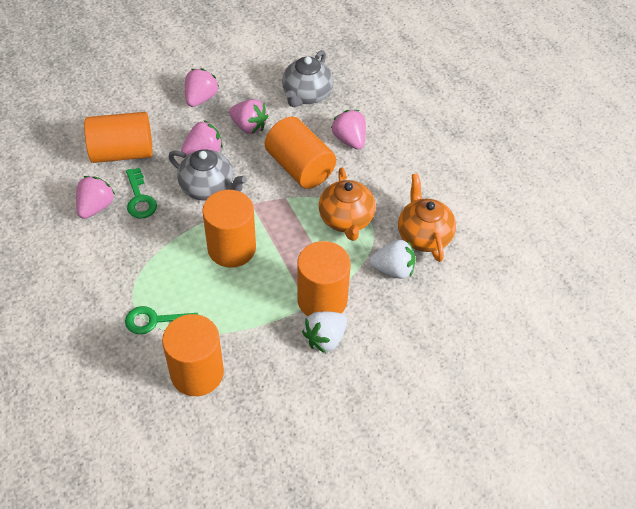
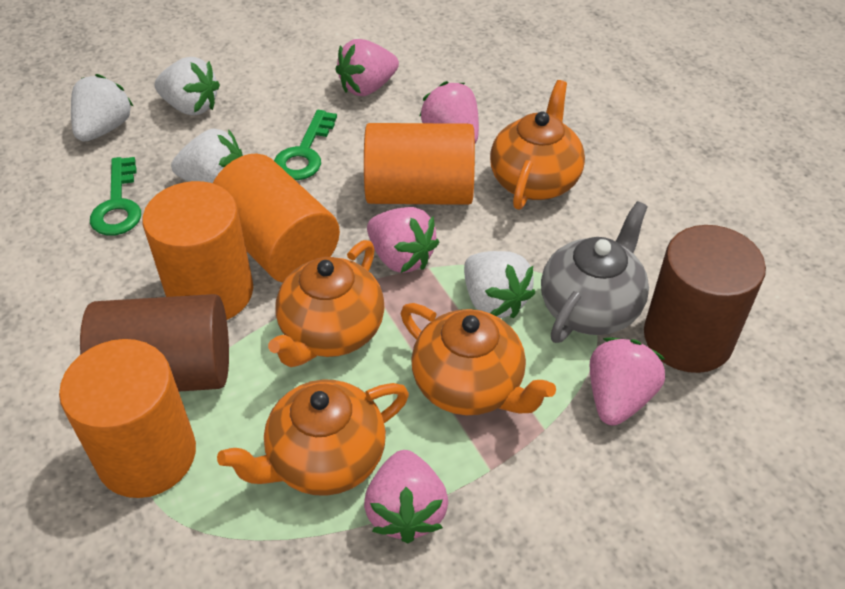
brown cylinder: none = 0 -> [80,294,229,392] [644,225,766,373] = 2
grey teapot: [169,149,247,201] [282,50,333,107] = 2 -> [541,201,649,343] = 1
orange cylinder: [84,112,153,163] [162,314,224,396] [202,190,256,268] [265,117,336,189] [297,241,351,316] = 5 -> [59,339,196,498] [142,181,253,320] [213,154,340,283] [364,123,475,205] = 4
orange teapot: [319,167,376,241] [398,173,456,262] = 2 -> [217,380,409,496] [268,240,384,367] [401,303,556,415] [490,80,585,210] = 4
white strawberry: [302,311,347,353] [369,239,416,279] = 2 -> [71,74,133,142] [155,57,220,116] [171,128,243,183] [464,251,535,319] = 4

